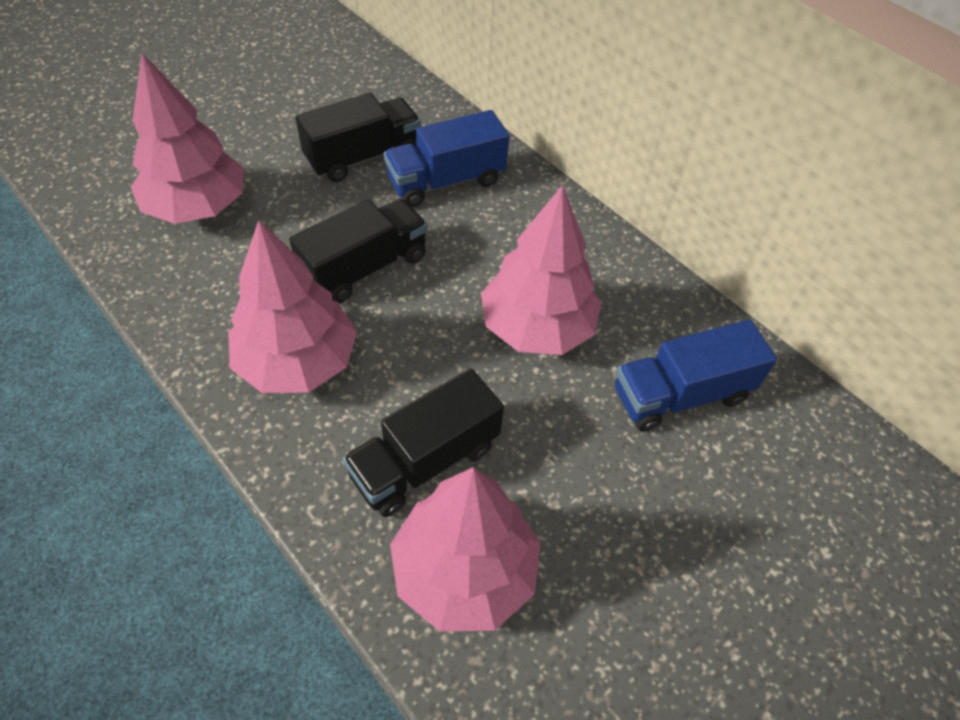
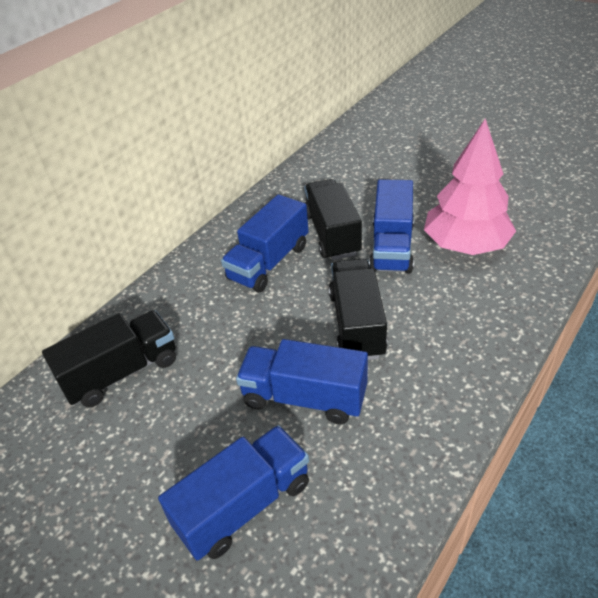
blue truck: [384,110,509,207] [615,320,777,432] = 2 -> [158,425,309,561] [221,194,309,292] [236,339,368,424] [369,179,414,274] = 4
pink tree: [131,53,244,224] [228,220,357,393] [390,467,540,632] [481,185,601,355] = 4 -> [424,118,516,255] = 1

